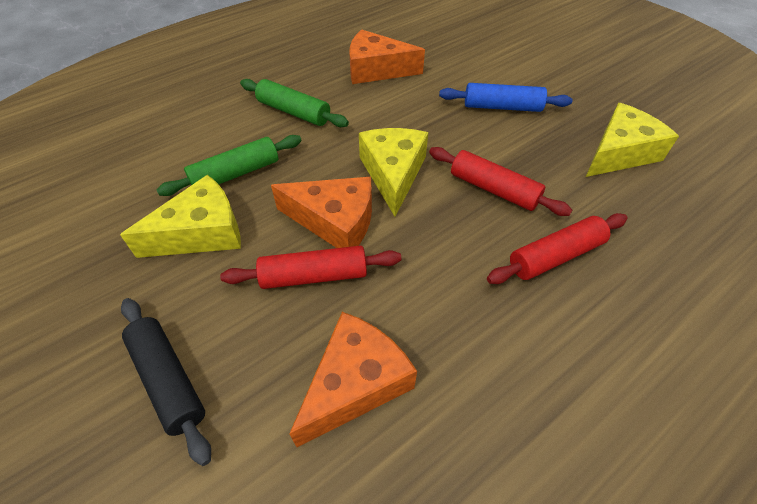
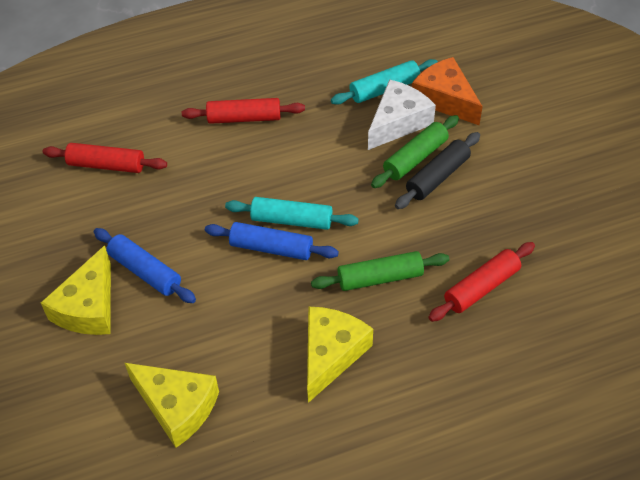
blue rolling pin: [439,83,573,112] = 1 -> [94,228,196,303] [205,222,339,260] = 2
orange cheese: [271,177,372,248] [289,312,417,447] [349,29,425,84] = 3 -> [412,57,483,125] = 1
turquoise rolling pin: none = 0 -> [225,197,359,230] [331,59,438,105] = 2
white cheese: none = 0 -> [368,79,436,150] = 1

